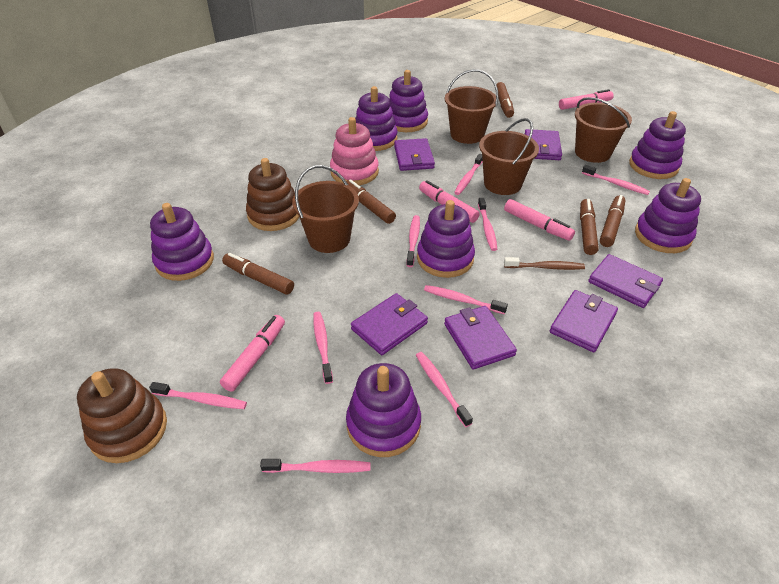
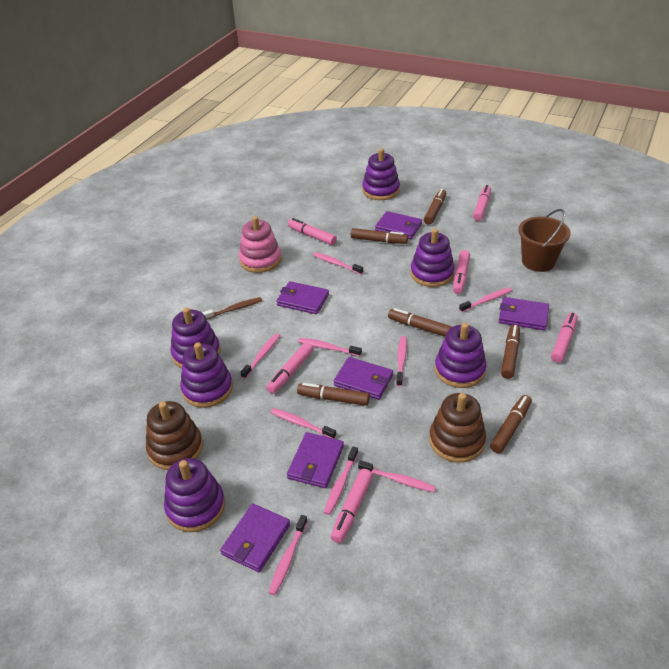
brown bucket: [292,165,359,253] [445,69,498,144] [479,118,539,195] [575,97,632,163] = 4 -> [518,209,571,272] = 1
brown marker: [222,253,294,295] [346,179,396,224] [496,82,514,118] [580,199,599,255] [600,195,625,247] = 5 -> [297,383,370,406] [351,228,408,244] [388,308,452,337] [424,189,446,225] [490,395,532,453] [501,325,520,379] = 6
pink marker: [220,315,285,392] [419,180,480,223] [504,199,575,241] [559,89,614,110] = 4 -> [266,342,313,394] [288,218,337,245] [331,469,373,543] [453,250,470,294] [473,185,491,221] [551,313,578,363] = 6
purple stacking toy: [150,203,214,281] [346,363,421,457] [355,86,398,151] [389,70,428,132] [417,200,475,278] [629,111,686,179] [635,178,701,253] = 7 -> [164,458,225,532] [171,308,220,368] [180,342,233,408] [362,148,400,200] [411,229,455,287] [435,323,487,388] = 6

